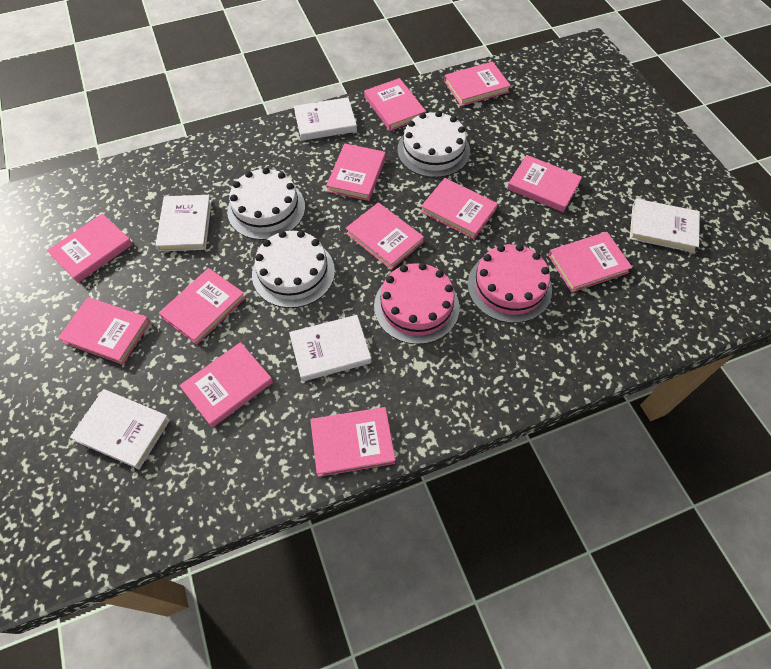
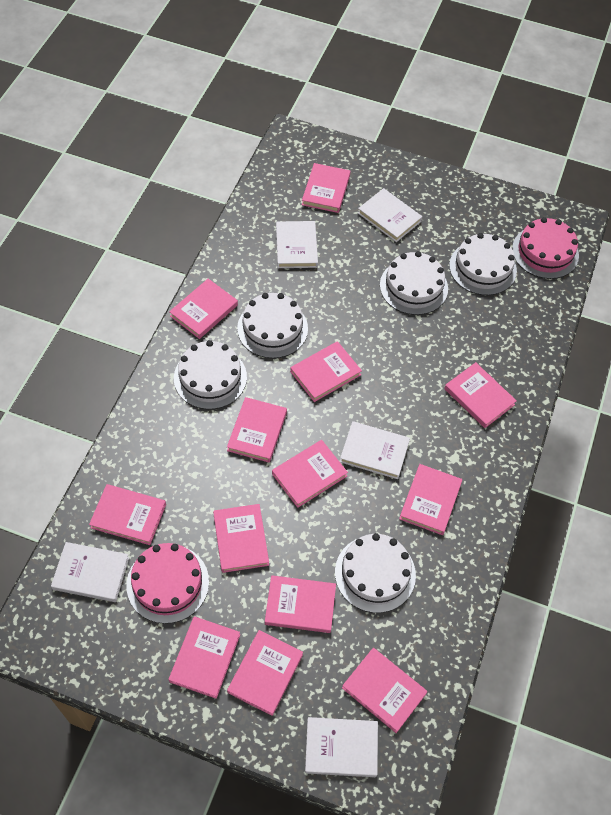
pink book: [47,214,133,283] [58,297,151,365] [159,268,246,345] [179,342,273,428] [310,407,395,477] [326,143,386,201] [346,202,424,270] [364,78,426,131] [421,178,498,239] [444,62,511,106] [507,155,582,212] [548,232,633,292] = 12 -> [89,484,166,545] [168,616,240,699] [169,279,238,339] [213,504,269,573] [227,397,287,462] [227,630,303,716] [265,575,336,633] [272,440,348,508] [290,341,362,402] [302,163,350,213] [342,648,427,733] [399,464,462,535] [444,362,517,428] = 13
white cake: [227,168,305,240] [252,231,335,308] [397,111,470,178] = 3 -> [174,340,247,409] [237,293,308,358] [335,533,416,613] [380,251,448,315] [449,233,517,295] = 5

